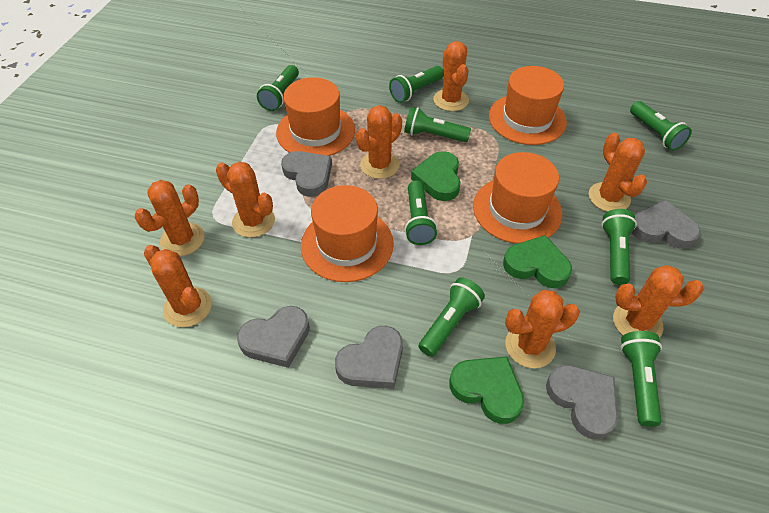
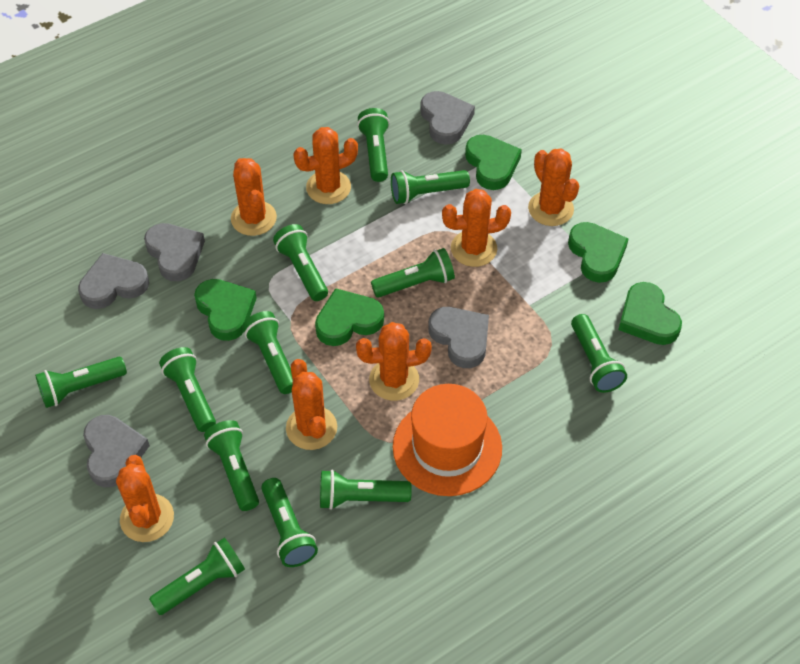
green flashlight: [257,65,299,111] [389,66,444,103] [404,107,471,142] [405,180,437,245] [418,277,485,357] [601,209,637,285] [620,331,662,427] [630,101,692,151] = 8 -> [35,357,127,408] [149,537,245,615] [159,347,216,432] [204,420,259,511] [243,311,293,394] [261,478,318,567] [273,224,328,301] [320,470,412,510] [357,108,390,182] [371,248,455,298] [391,170,470,204] [571,314,627,393] = 12
green heart: [411,151,461,201] [449,356,524,424] [503,235,572,288] = 3 -> [194,279,257,341] [315,288,384,346] [465,135,522,190] [568,222,628,283] [618,282,682,345] = 5
orange cactus: [135,180,205,256] [144,245,212,327] [216,162,275,238] [356,105,402,179] [433,41,469,111] [505,290,580,368] [589,133,647,212] [613,265,704,338] = 8 -> [116,455,174,542] [231,158,277,236] [286,359,337,450] [293,127,358,204] [356,322,432,401] [442,189,511,267] [528,148,579,226] = 7
orange hat: [276,77,355,156] [301,185,394,282] [473,152,563,244] [489,66,567,145] = 4 -> [393,384,502,496] = 1

